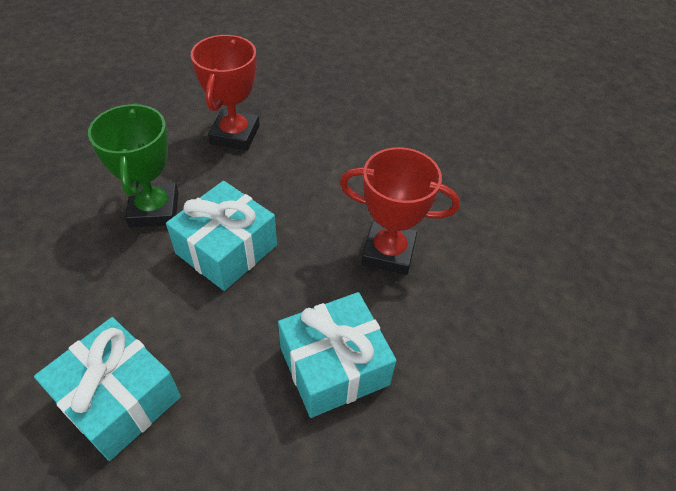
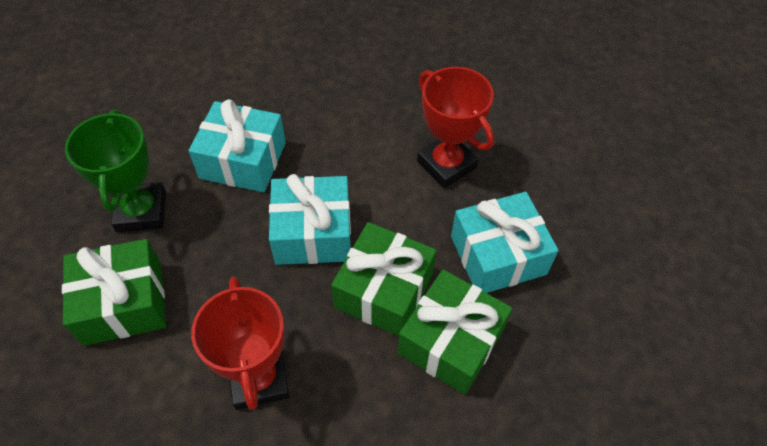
green gift: none = 0 -> [62,239,166,346] [331,222,436,337] [398,269,512,395] = 3

